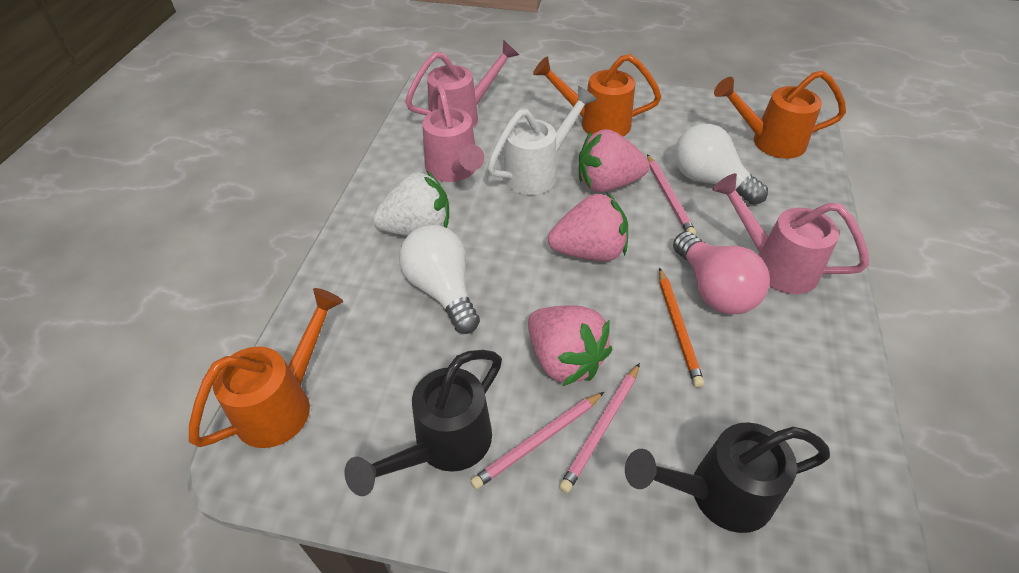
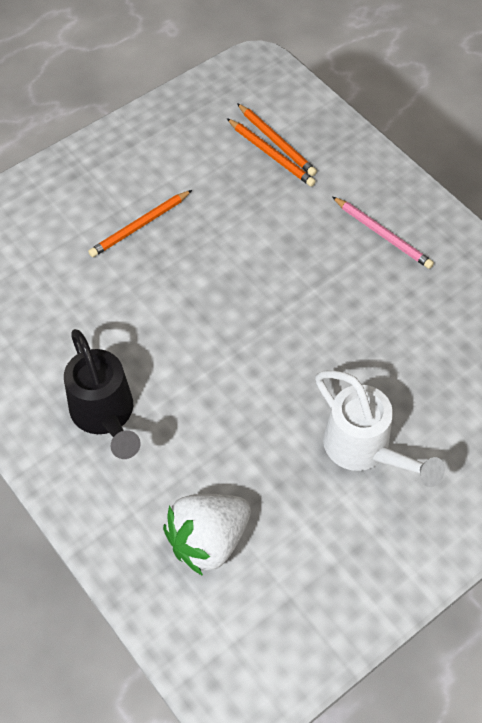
black watering can: [344,350,502,496] [625,423,830,533] = 2 -> [64,329,141,459] = 1
orange pencil: [659,268,704,388] = 1 -> [88,190,192,257] [227,118,316,187] [237,103,317,176] = 3
orange watering can: [189,288,344,448] [533,54,661,136] [714,70,846,159] = 3 -> none = 0
pink light bulb: [673,231,770,314] = 1 -> none = 0
pink pencil: [470,392,604,489] [559,363,640,493] [647,154,696,235] = 3 -> [332,196,434,269] = 1
pink strawberry: [528,305,612,386] [548,192,628,261] [579,129,650,192] = 3 -> none = 0
pink watering can: [405,40,519,128] [422,85,484,182] [712,173,869,294] = 3 -> none = 0
white light bulb: [399,225,480,334] [675,124,768,205] = 2 -> none = 0

